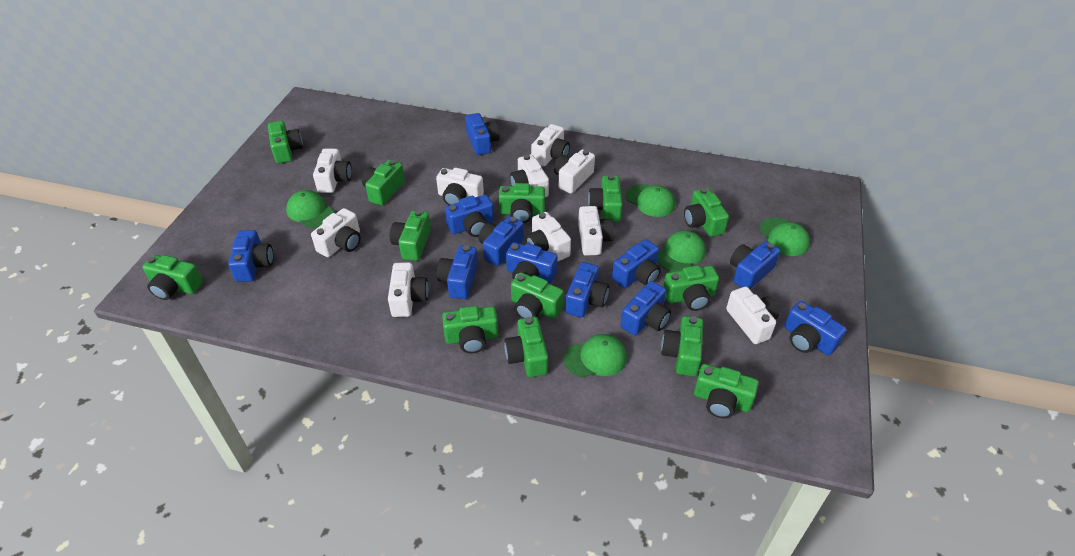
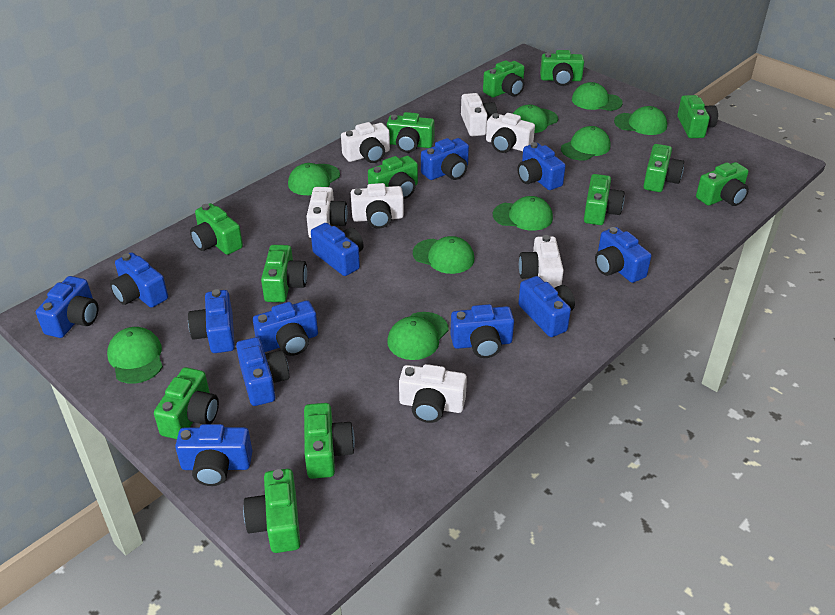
blue camera: [228,230,274,282] [436,245,478,299] [445,195,494,237] [465,113,500,155] [479,216,524,266] [506,242,558,283] [565,262,609,318] [612,239,661,288] [620,281,671,336] [730,241,780,289] [784,301,847,355] = 11 -> [36,276,98,338] [110,252,168,308] [175,424,252,486] [188,289,235,353] [236,337,289,406] [253,300,318,356] [311,223,364,276] [421,138,469,180] [450,304,514,358] [518,142,566,190] [518,276,575,337] [595,227,651,283] = 12
green cap: [286,190,334,228] [564,334,627,377] [626,184,675,217] [657,230,706,272] [759,218,810,256] = 5 -> [107,327,163,384] [288,163,340,195] [387,312,449,360] [413,236,474,274] [493,196,553,231] [513,105,558,133] [561,126,610,161] [572,82,623,111] [614,106,667,135] = 9
white camera: [311,208,361,257] [313,148,352,193] [388,262,429,317] [436,168,484,205] [510,154,549,197] [526,212,571,262] [531,124,570,167] [554,150,595,194] [578,206,615,256] [726,287,779,344] = 10 -> [306,187,348,238] [341,122,390,163] [351,183,404,229] [399,364,467,423] [461,93,497,136] [486,113,535,153] [519,235,564,288] = 7

